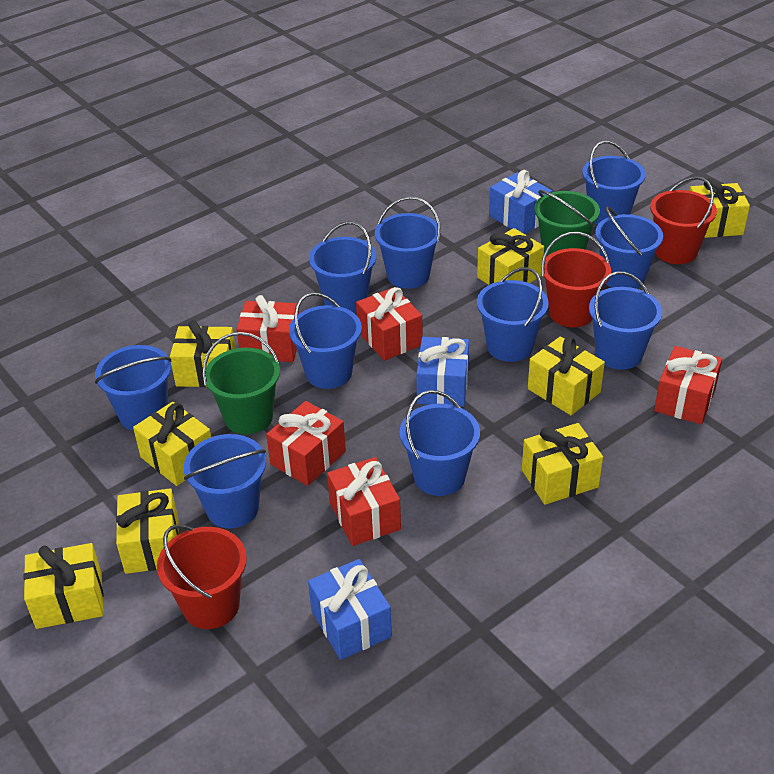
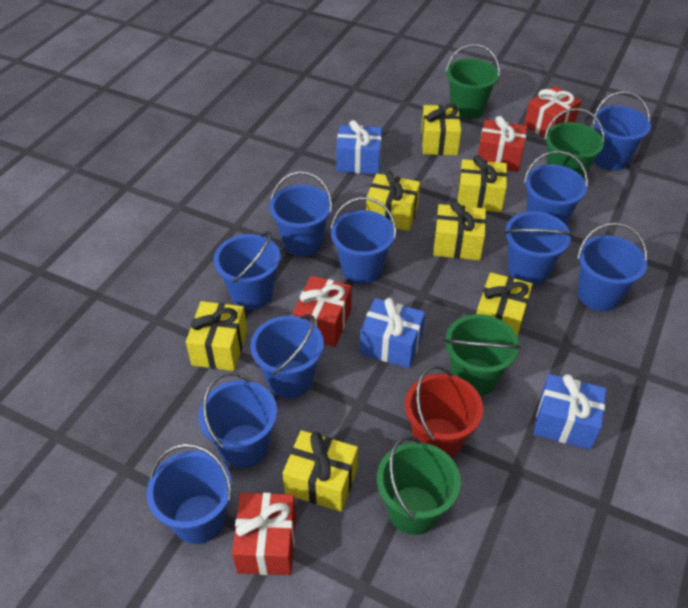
green bucket: [202,332,280,434] [534,190,600,257] = 2 -> [377,436,461,535] [444,314,521,396] [445,44,500,119] [544,108,605,178] = 4
red bucket: [157,524,247,629] [541,232,611,327] [650,176,717,264] = 3 -> [405,365,483,458] = 1
red gift: [236,295,299,362] [266,401,346,486] [327,457,401,546] [356,287,423,361] [654,346,722,424] = 5 -> [232,493,296,575] [293,276,352,347] [478,116,527,172] [524,86,581,137] = 4
yellow gift: [24,543,104,629] [116,488,179,574] [133,402,211,486] [170,320,236,387] [477,228,544,285] [522,423,603,505] [528,336,605,415] [690,178,750,238] = 8 -> [186,301,247,371] [282,430,358,512] [366,171,420,231] [421,104,461,155] [433,200,486,260] [457,155,507,212] [476,272,533,337] = 7

